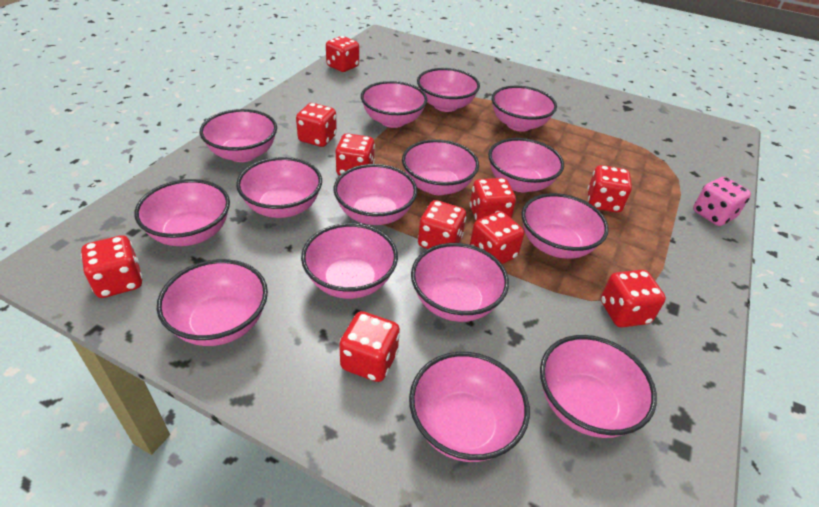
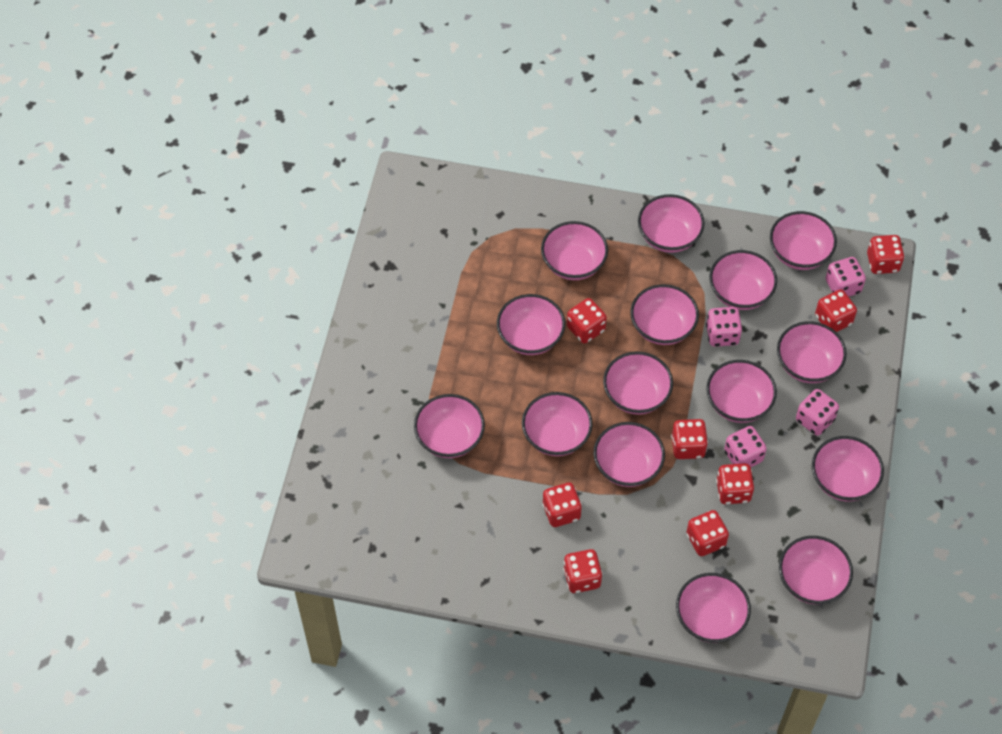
pink dice: [693,177,751,226] = 1 -> [706,307,742,347] [724,426,767,467] [796,389,839,436] [826,257,866,297] = 4
red dice: [81,235,143,298] [296,103,337,147] [326,36,359,72] [336,133,375,175] [339,311,400,382] [418,200,466,249] [470,178,516,221] [470,211,524,264] [587,165,632,213] [601,270,666,327] = 10 -> [542,483,582,527] [563,549,602,593] [567,298,607,344] [671,419,708,459] [686,510,729,556] [716,463,754,504] [815,290,857,332] [867,235,905,274] = 8

